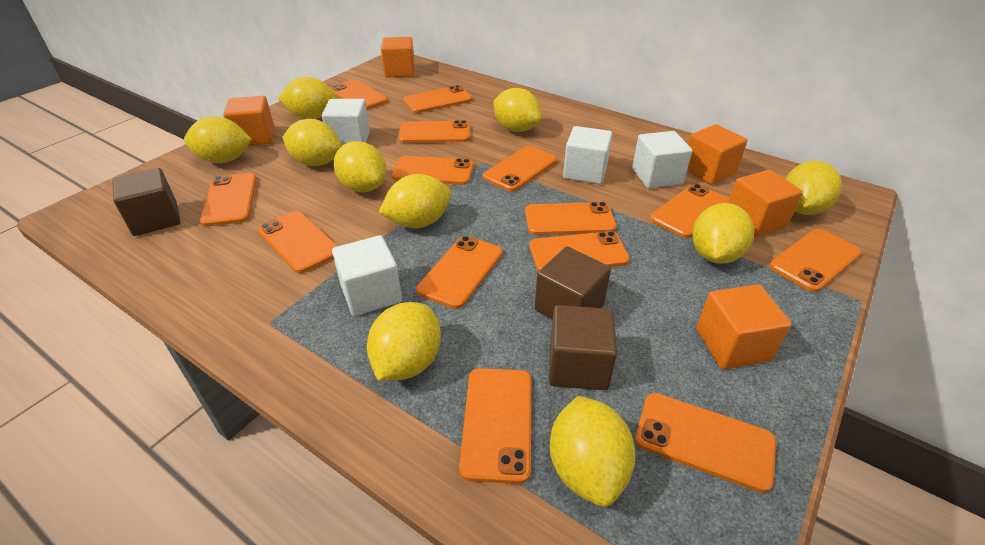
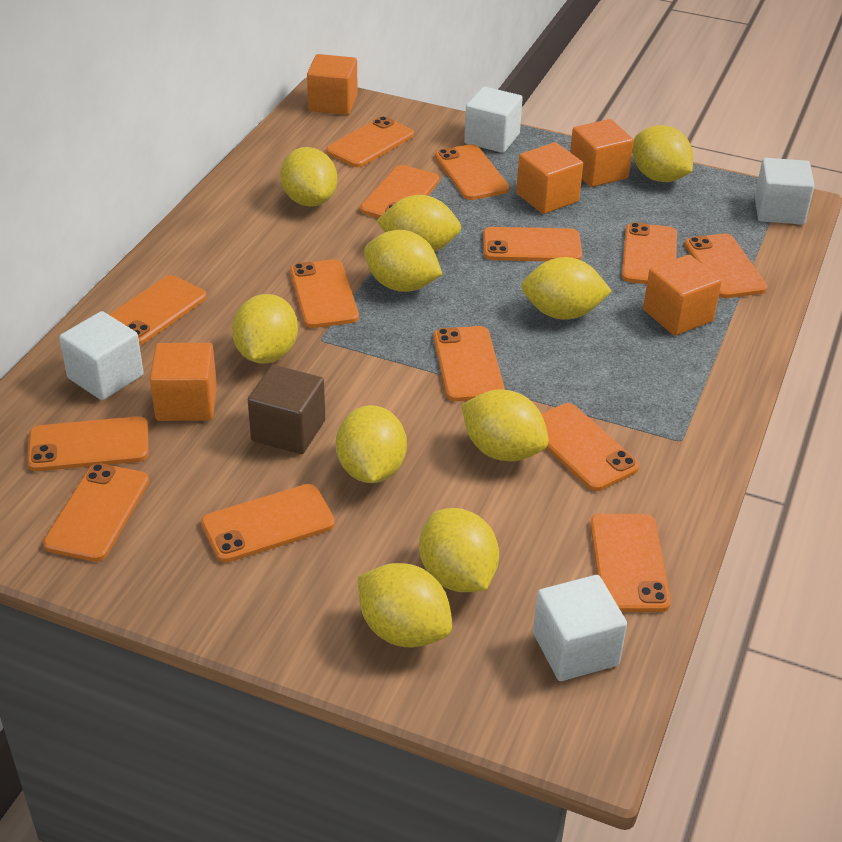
brown cube: [112,168,181,236] [535,247,611,320] [549,305,617,390] = 3 -> [248,365,325,454] = 1

